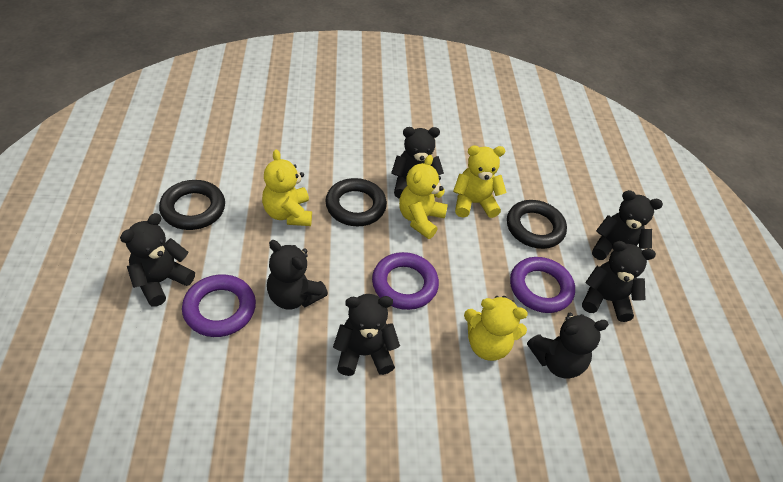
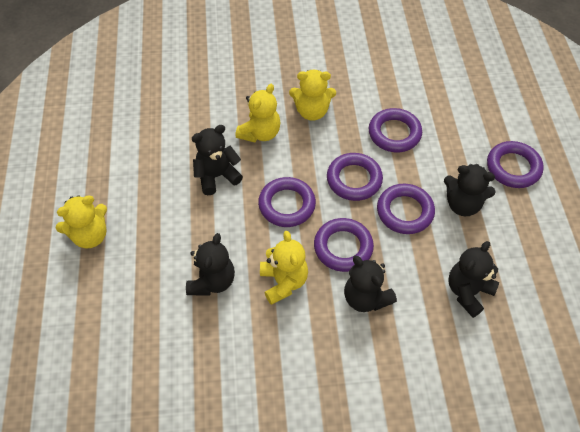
black ring: [159,180,225,230] [325,178,387,226] [507,200,567,249] = 3 -> none = 0
black teddy bear: [120,213,195,307] [267,240,328,309] [333,294,400,376] [391,127,444,199] [527,313,609,379] [582,241,656,322] [592,190,663,260] = 7 -> [186,233,235,295] [192,125,243,195] [344,256,397,312] [444,164,496,216] [448,241,499,318] = 5
purple ring: [182,275,256,337] [372,252,439,310] [510,257,575,313] = 3 -> [258,177,316,227] [314,218,374,272] [327,153,383,201] [369,108,422,152] [377,184,435,234] [487,141,544,188] = 6

